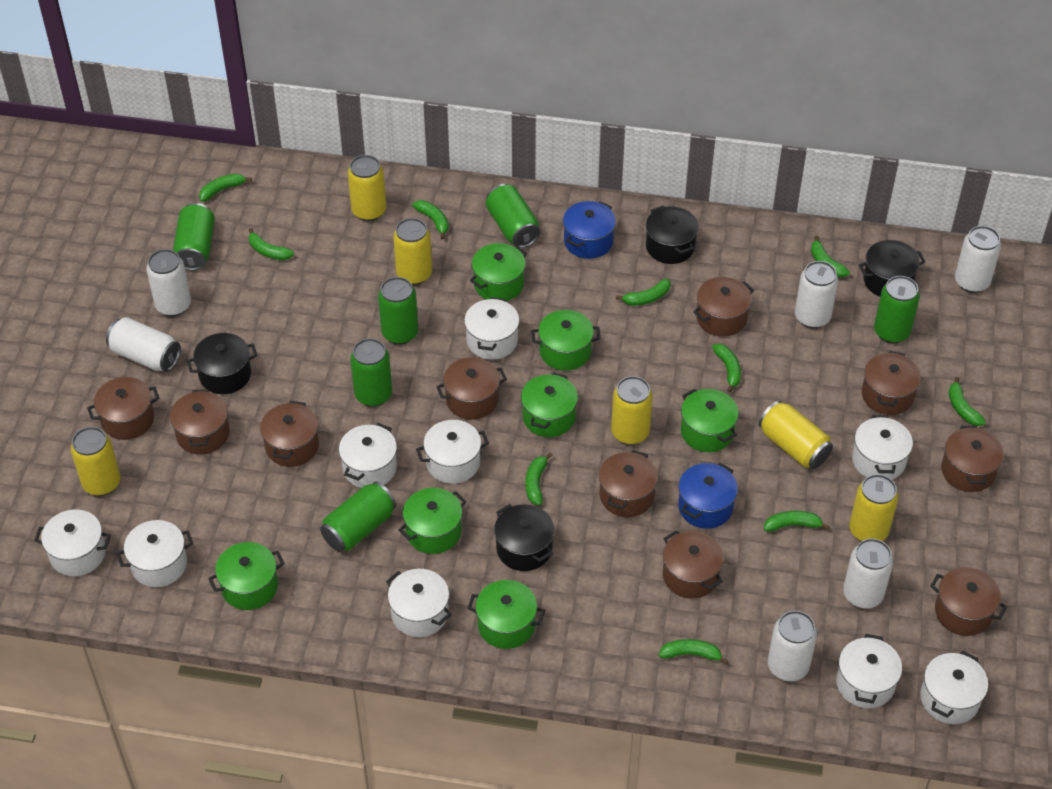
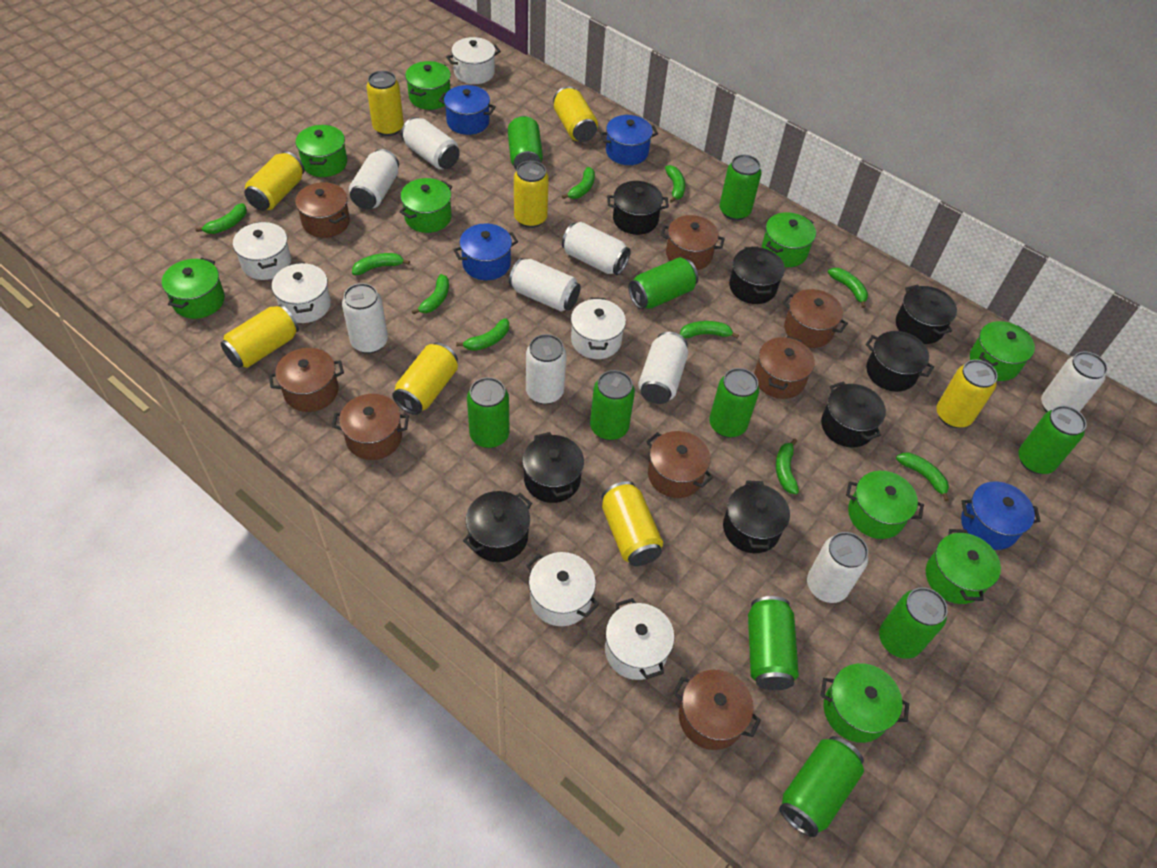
black pot: [187,333,257,394] [494,504,554,571] [646,206,699,264] [859,240,926,296] = 4 -> [463,491,532,562] [522,432,584,503] [607,181,669,235] [723,480,790,553] [729,246,785,304] [821,382,886,448] [866,331,934,392] [896,285,957,344] = 8
blue pot: [563,201,616,259] [678,463,738,529] = 2 -> [439,85,496,135] [453,223,518,280] [600,115,658,165] [961,482,1041,550] = 4
brown pot: [87,377,159,440] [170,389,230,455] [260,401,319,467] [436,357,507,420] [599,450,658,517] [663,530,724,599] [693,277,754,337] [862,351,921,415] [930,567,1007,636] [941,426,1004,492] = 10 -> [269,348,344,412] [295,182,350,238] [332,394,409,460] [646,431,713,498] [661,215,725,270] [673,670,761,750] [754,336,815,399] [782,289,848,348] = 8
green can: [173,203,215,271] [320,482,396,552] [350,338,392,407] [378,277,418,345] [486,184,540,248] [874,276,920,343] = 6 -> [467,377,510,448] [508,116,543,171] [590,370,635,440] [628,257,698,309] [709,368,759,438] [720,154,761,221] [748,596,799,690] [779,736,864,837] [879,587,948,659] [1018,406,1086,474] = 10
green pot: [208,542,284,610] [399,488,466,554] [468,580,545,649] [470,243,527,301] [521,372,578,437] [531,310,600,371] [681,389,738,452] = 7 -> [162,258,225,319] [295,125,347,177] [400,178,452,233] [405,61,451,110] [762,212,816,267] [820,663,909,743] [846,471,924,539] [926,529,1001,604] [970,321,1035,381] = 9
white can: [106,317,181,372] [146,249,191,317] [768,611,817,681] [795,261,838,328] [843,538,893,609] [955,226,1001,293] = 6 -> [342,283,388,354] [349,149,399,209] [401,117,460,170] [509,258,581,312] [526,334,566,404] [562,222,631,275] [638,332,688,404] [807,532,868,603] [1041,351,1108,412] = 9
white pot: [34,510,111,576] [117,520,193,587] [339,423,397,488] [386,569,452,637] [416,420,489,484] [464,297,519,360] [836,634,902,708] [852,415,913,480] [920,651,988,724] = 9 -> [233,222,291,280] [272,262,331,323] [446,37,501,84] [526,552,599,626] [571,298,626,359] [605,598,675,680] = 6
yellow can: [71,427,121,496] [348,155,386,221] [393,218,432,285] [611,376,653,445] [759,401,833,469] [849,474,898,541] = 6 -> [220,304,299,368] [244,151,304,211] [367,71,404,136] [392,343,458,415] [514,161,549,228] [553,87,598,142] [602,481,663,566] [937,360,998,428] = 8

